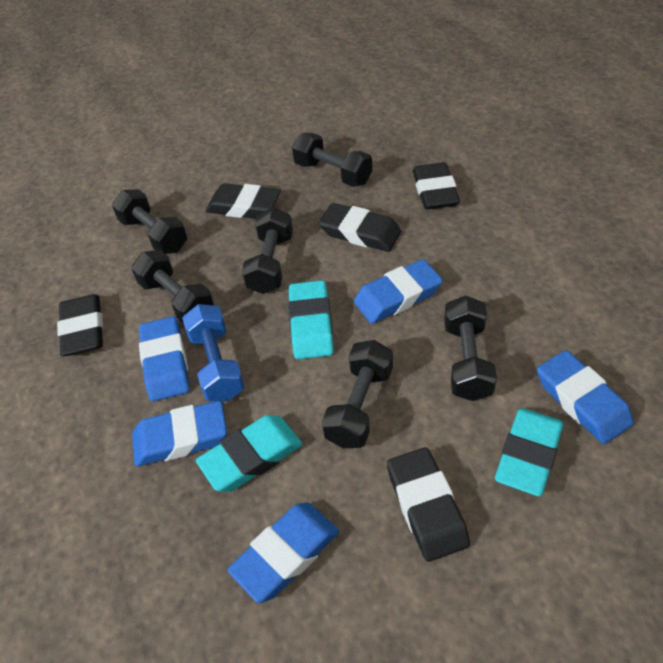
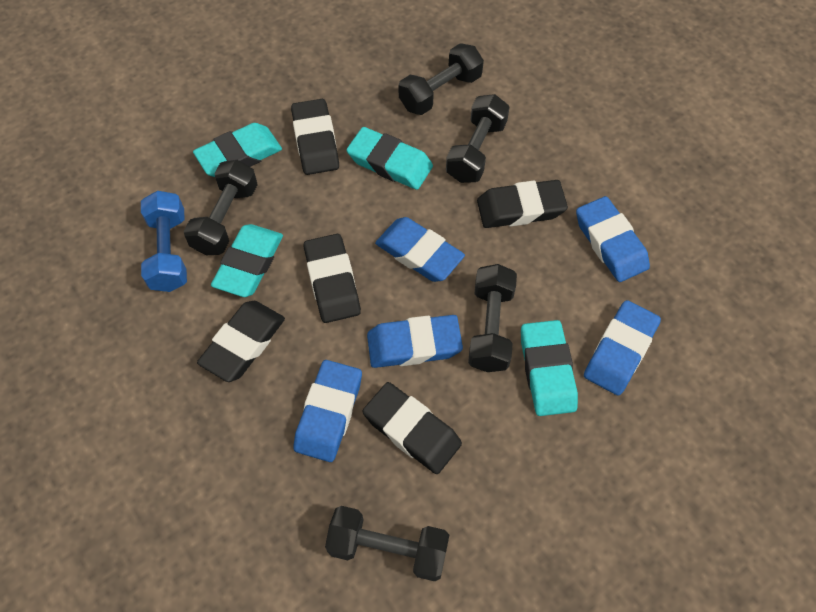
black dumbbell: [112,189,187,254] [131,250,214,324] [242,207,293,294] [292,133,372,187] [322,340,393,448] [444,295,497,401] = 6 -> [184,160,258,255] [325,506,449,581] [399,43,484,115] [446,94,510,183] [468,264,517,372] = 5
turquoise eraser: [196,415,302,491] [288,280,334,359] [495,408,563,496] = 3 -> [193,123,282,177] [211,224,283,297] [347,127,433,190] [521,320,578,416] = 4

